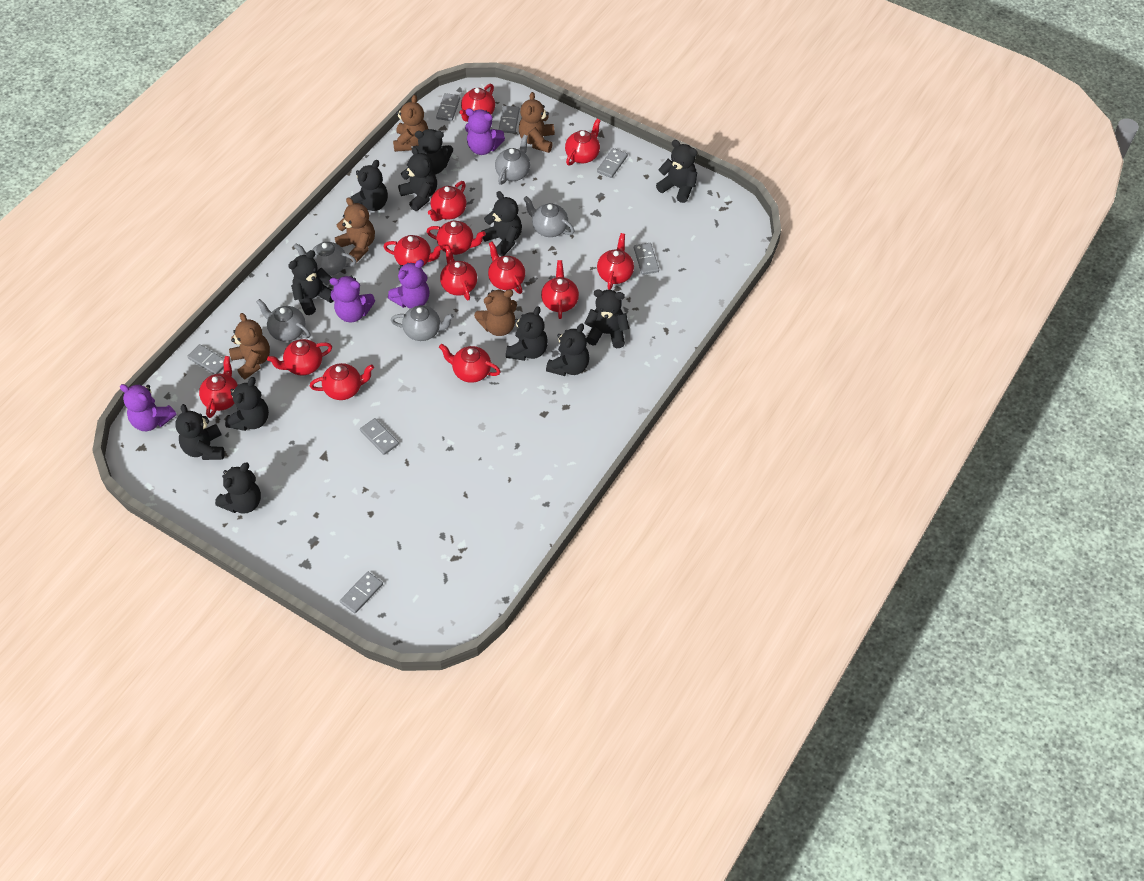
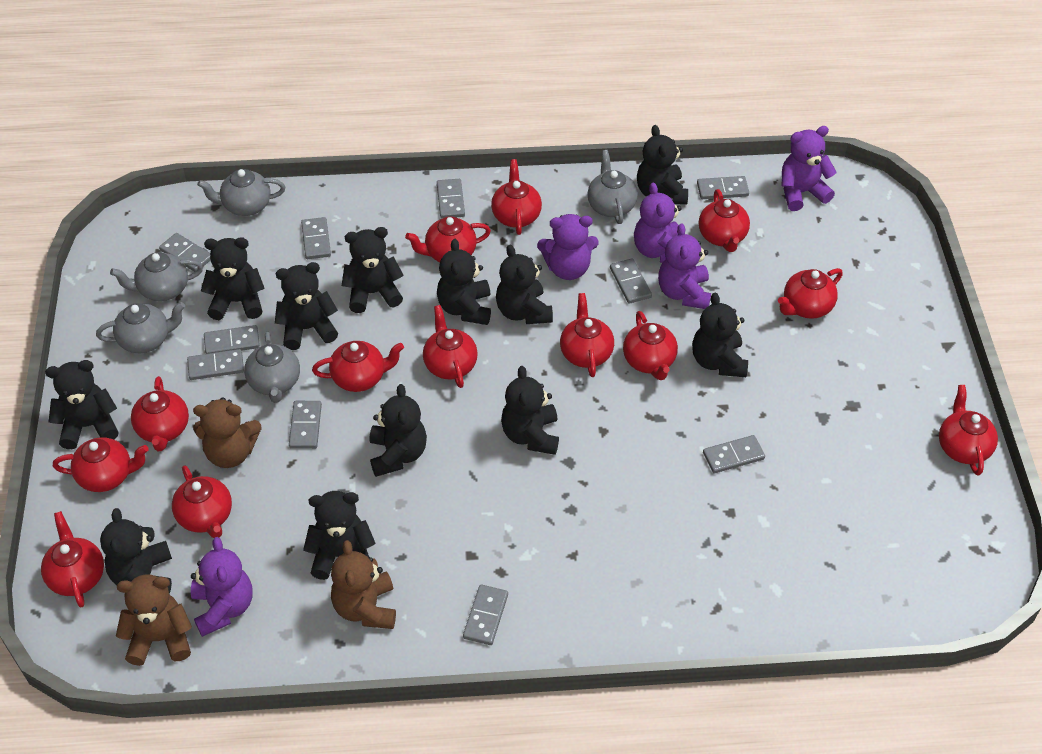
brown teddy bear: [229,313,270,379] [335,197,375,262] [393,95,428,152] [474,289,517,336] [519,92,555,153] = 5 -> [116,574,192,666] [193,398,262,468] [331,540,396,629] = 3
grey domino: [187,344,224,374] [340,572,383,613] [360,418,399,455] [436,93,460,121] [499,106,520,133] [597,148,628,178] [634,243,659,275] = 7 -> [159,233,211,272] [187,349,244,380] [204,325,260,354] [289,401,322,449] [301,217,331,259] [437,179,465,219] [463,584,508,645] [610,258,652,304] [697,176,749,199] [703,435,765,473] = 10
purple teddy bear: [120,384,176,431] [330,276,375,322] [388,260,429,309] [465,108,505,155] = 4 -> [191,537,252,637] [537,214,599,280] [634,182,682,263] [658,223,711,309] [781,126,837,211] = 5

